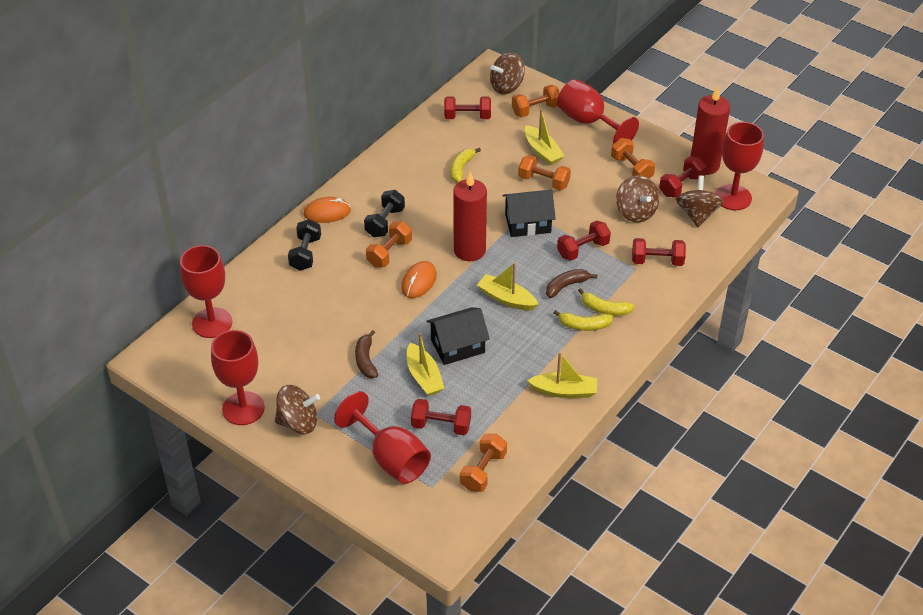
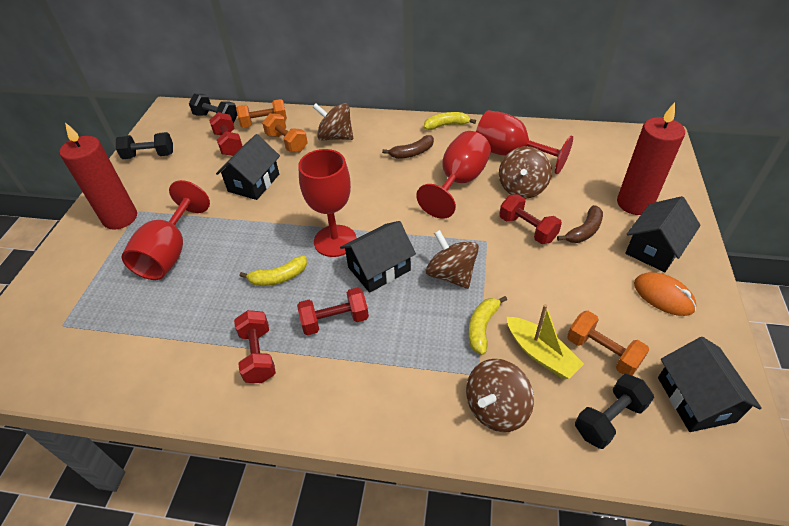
black dumbbell: [288,219,321,271] [364,190,405,237] = 2 -> [116,132,173,159] [189,94,237,123] [575,374,654,449] = 3
black house: [426,307,490,365] [503,190,556,237] = 2 -> [216,134,280,200] [340,221,416,293] [625,196,701,272] [658,337,762,432] = 4
orange dumbbell: [366,221,412,267] [460,434,507,492] [512,85,560,117] [518,155,571,191] [611,138,655,179] = 5 -> [236,99,287,128] [262,113,308,152] [567,311,649,375] = 3
orange mouse: [303,197,351,223] [401,261,437,298] = 2 -> [634,272,696,316] = 1
red dumbbell: [411,399,471,435] [444,96,491,119] [557,221,611,261] [632,238,686,266] [659,157,706,197] = 5 -> [209,112,242,156] [234,310,276,383] [297,287,369,335] [499,194,562,244] = 4
red goblet: [180,245,232,338] [211,330,265,425] [334,391,431,484] [557,79,639,144] [715,122,764,210] = 5 -> [122,180,210,280] [298,149,356,257] [416,131,491,219] [476,110,573,174] = 4
yellow boat: [407,333,444,396] [477,263,539,310] [525,109,564,165] [527,352,597,398] = 4 -> [507,304,584,379] = 1

